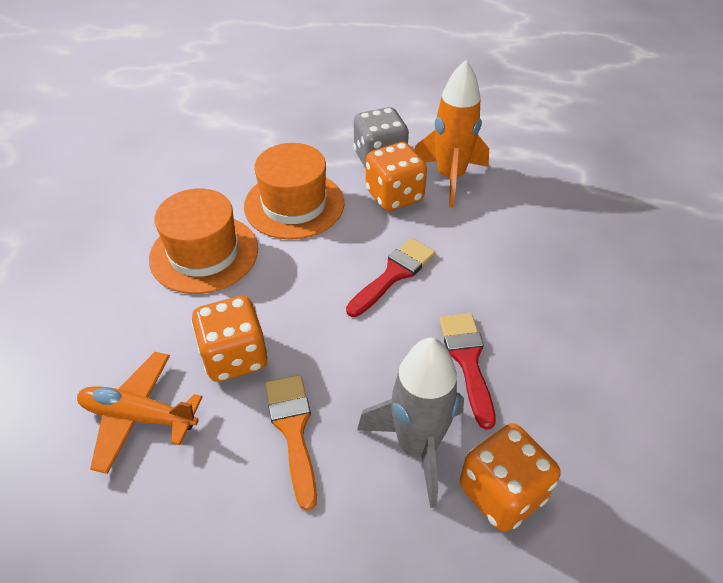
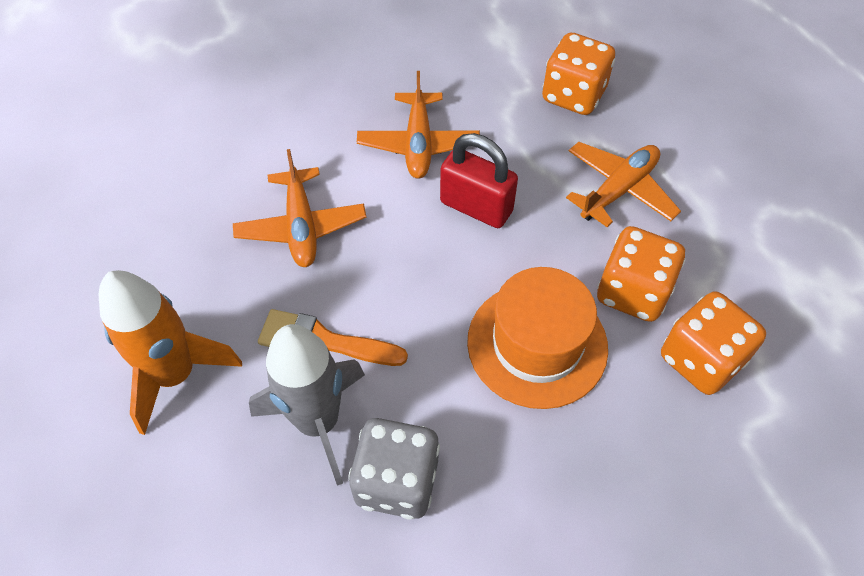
orange hat: [149,188,258,294] [244,143,344,240] = 2 -> [467,267,608,409] = 1
orange plane: [77,352,202,474] = 1 -> [233,149,366,267] [357,71,480,179] [566,142,681,227] = 3
red brush: [346,238,435,317] [439,313,496,430] = 2 -> none = 0
red padlock: none = 0 -> [440,133,518,228] = 1

